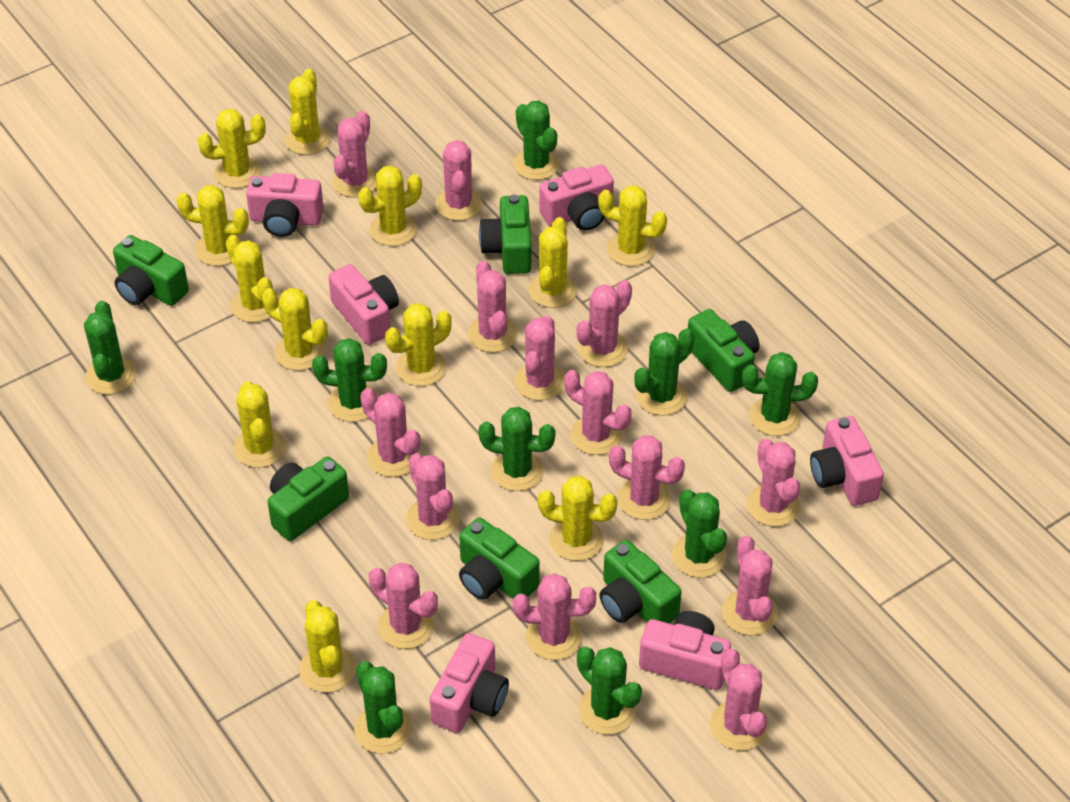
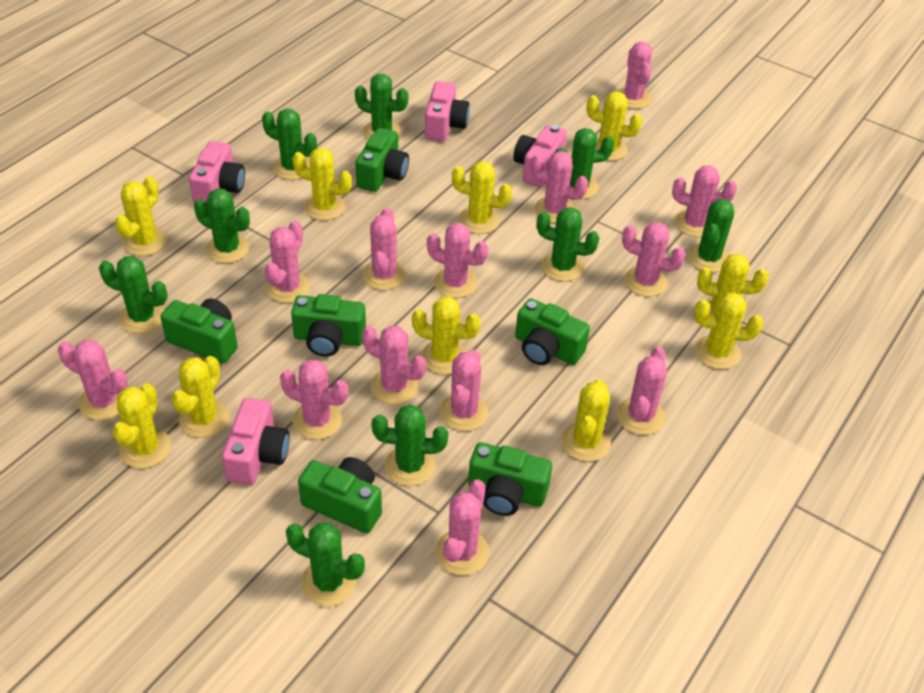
pink cactus: [332,111,377,197] [360,388,421,477] [369,563,438,649] [406,453,460,540] [435,140,482,221] [468,261,518,352] [513,573,596,660] [514,316,565,401] [564,370,632,455] [577,280,632,367] [609,435,685,520] [710,648,768,751] [722,535,778,636] [747,439,800,527] = 14 -> [58,340,128,420] [265,221,310,303] [280,360,348,440] [362,208,406,290] [362,325,426,405] [427,223,489,298] [435,479,489,575] [440,350,488,431] [531,151,588,223] [617,42,652,109] [617,347,667,435] [622,222,686,297] [672,165,737,237] = 13
pink camera: [246,173,324,237] [328,264,399,345] [430,633,509,733] [539,165,614,231] [639,611,731,690] [810,416,884,506] = 6 -> [189,141,245,204] [222,398,290,485] [425,81,470,142] [513,125,567,187] = 4
yellow cactus: [176,185,249,266] [198,109,266,188] [226,235,279,322] [234,381,286,468] [262,288,328,371] [285,69,330,155] [299,600,356,693] [358,165,422,246] [385,303,452,386] [528,217,577,308] [538,476,618,561] [598,185,667,266] = 12 -> [112,384,171,469] [115,176,167,256] [172,356,229,438] [292,148,352,220] [412,296,481,374] [452,161,512,234] [561,379,611,462] [587,92,642,161] [694,293,763,369] [697,254,769,321] = 10

